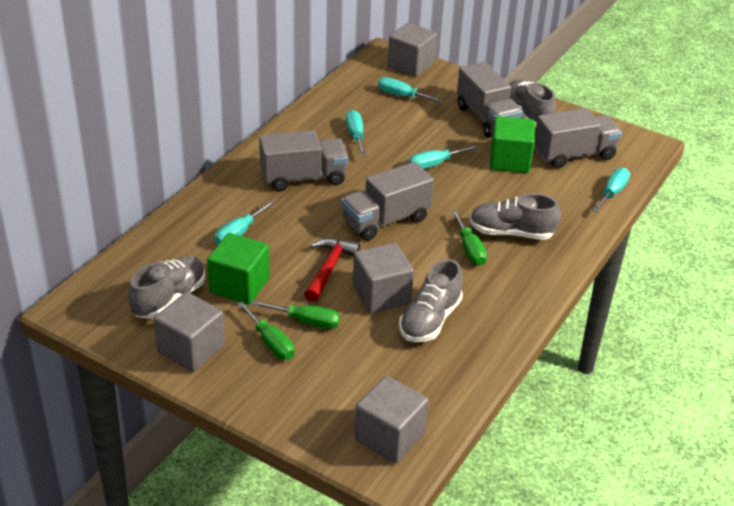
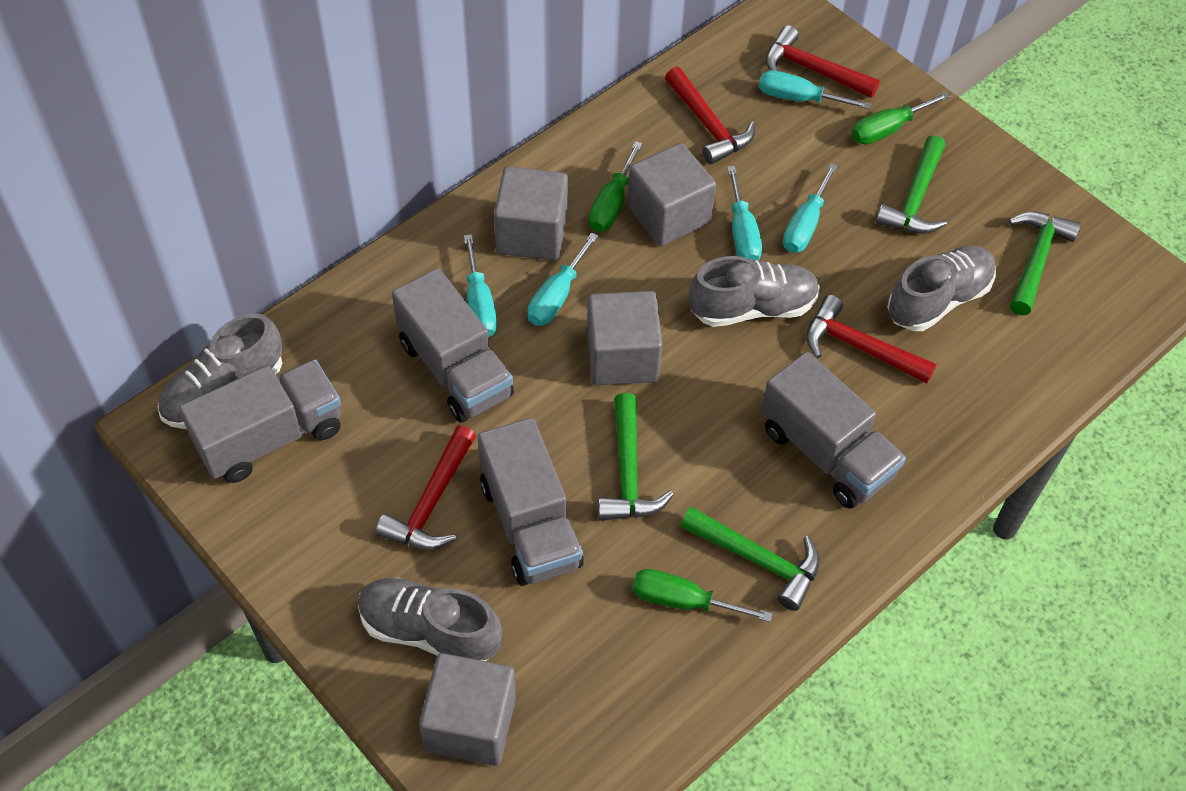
green cube: [207,233,270,305] [490,116,535,173] = 2 -> none = 0
green hammer: none = 0 -> [598,393,673,521] [680,507,820,611] [876,135,947,234] [1009,212,1081,315] = 4
red hammer: [305,238,360,302] = 1 -> [376,425,476,550] [665,67,755,165] [766,25,880,98] [806,295,937,384] = 4

